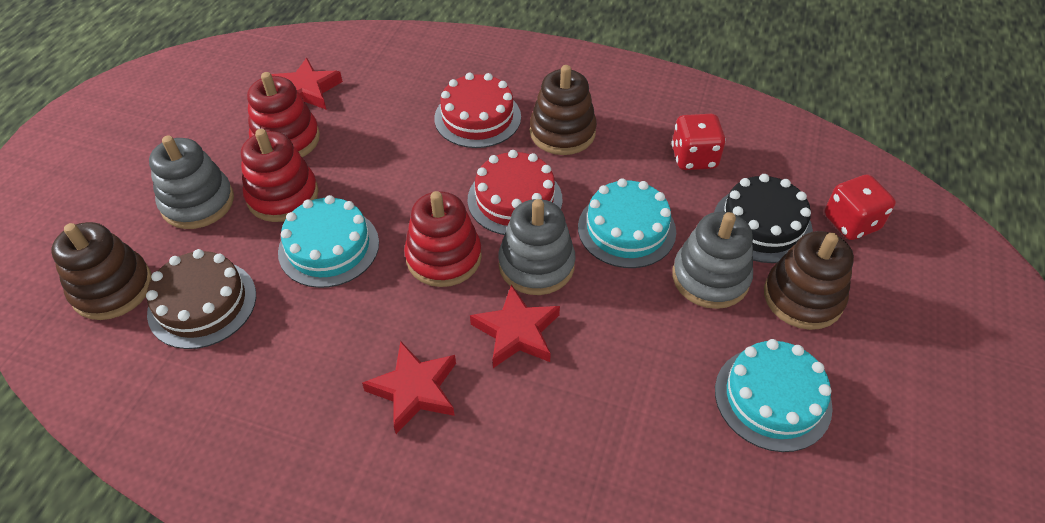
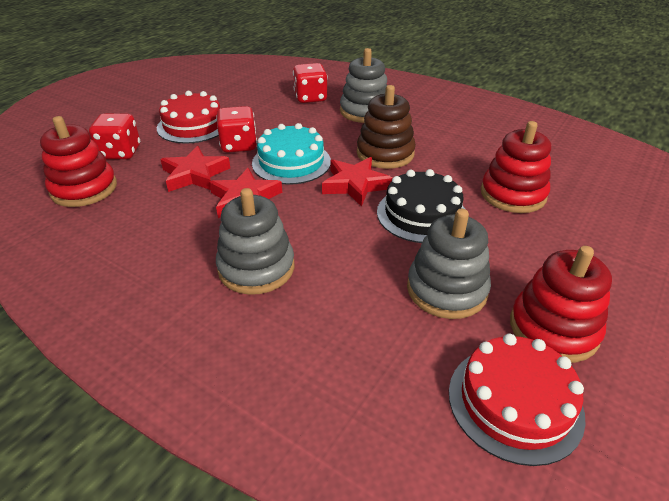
brown cake: [146,249,256,349] = 1 -> none = 0
brown stacking toy: [51,222,152,320] [530,65,597,155] [764,231,854,330] = 3 -> [357,85,416,169] = 1
red dice: [672,114,726,170] [825,174,896,240] = 2 -> [89,113,140,159] [216,106,257,153] [293,63,328,103] = 3
turquoise cake: [278,195,379,288] [578,178,676,268] [715,339,833,452] = 3 -> [252,123,331,185] = 1

